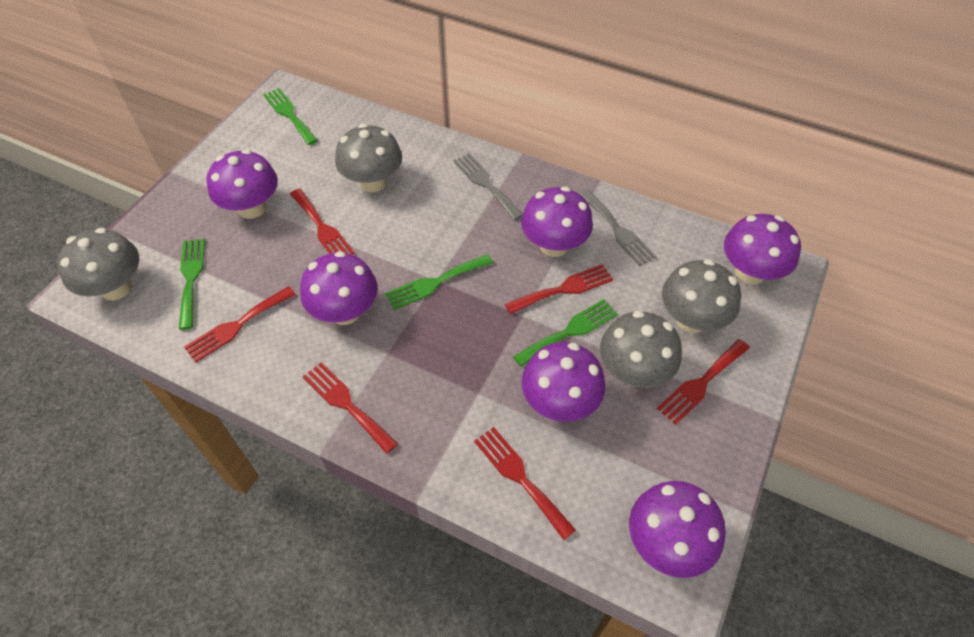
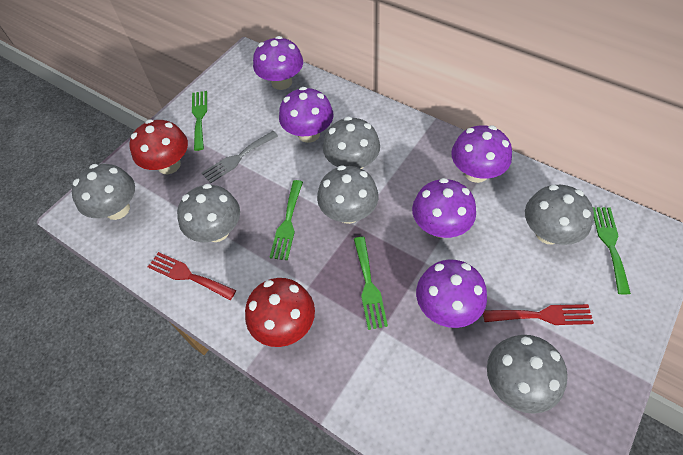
grey fork: [453,153,523,220] [579,190,656,266] = 2 -> [202,131,278,184] = 1
grey mushroom: [57,228,139,301] [335,124,402,192] [600,311,682,388] [662,259,741,333] = 4 -> [72,164,135,220] [177,184,240,242] [317,165,378,224] [323,117,380,169] [487,335,568,414] [525,185,594,245] = 6
purple mushroom: [207,149,278,219] [300,251,378,325] [521,186,593,257] [522,342,605,422] [629,481,726,578] [724,214,801,285] = 6 -> [253,36,303,90] [279,87,333,143] [412,178,476,238] [416,260,487,328] [451,125,512,183] = 5
red fork: [184,286,296,363] [290,189,355,255] [303,362,398,454] [474,427,576,540] [505,264,613,314] [657,339,750,425] = 6 -> [147,252,236,300] [483,304,594,325] = 2
red mushroom: none = 0 -> [129,119,188,174] [245,278,315,347] = 2

